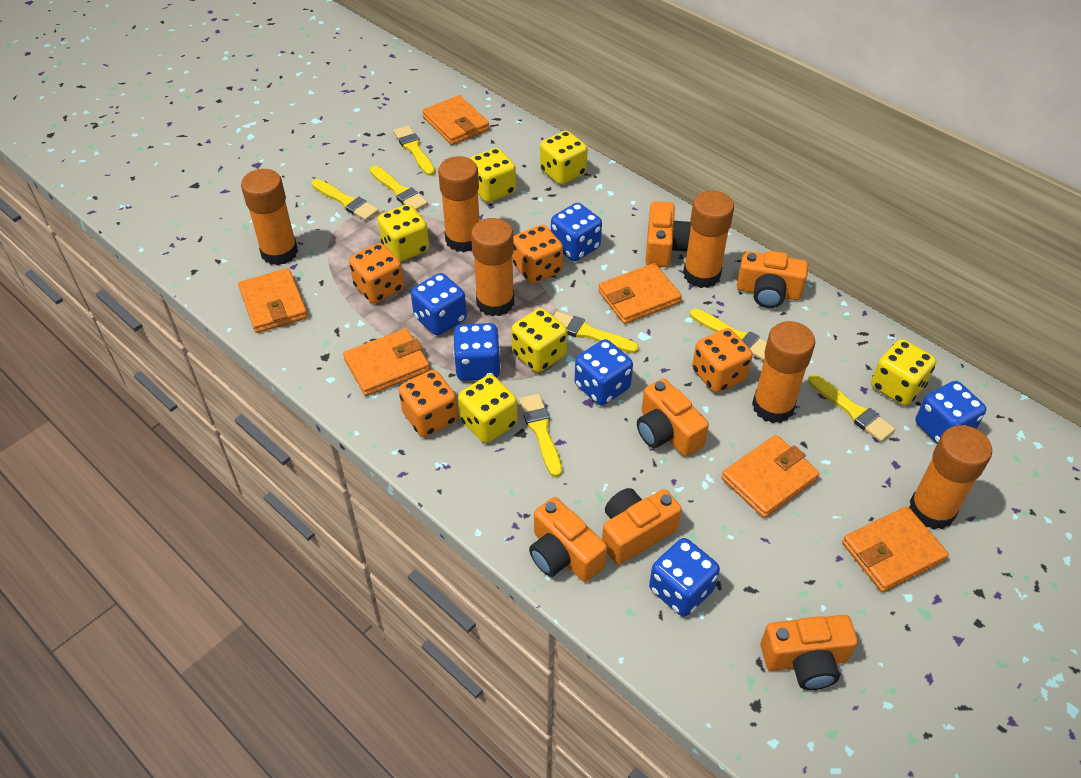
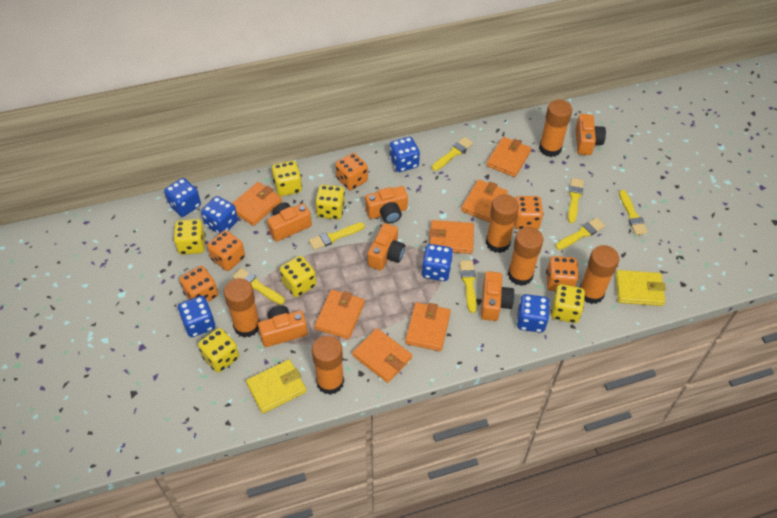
orange dice: [349,243,404,304] [399,370,458,437] [512,225,563,284] [692,328,753,393] = 4 -> [180,266,218,302] [207,230,245,271] [335,153,368,190] [514,196,543,230] [546,256,579,291] = 5
orange wallet: [238,268,308,333] [343,328,430,396] [422,95,489,145] [598,263,682,324] [721,435,819,518] [842,506,949,592] = 6 -> [232,182,282,226] [315,290,365,339] [352,328,412,383] [405,302,451,351] [429,220,474,254] [461,179,508,222] [486,137,531,177] = 7
yellow wallet: none = 0 -> [246,360,306,413] [615,270,666,306] = 2

